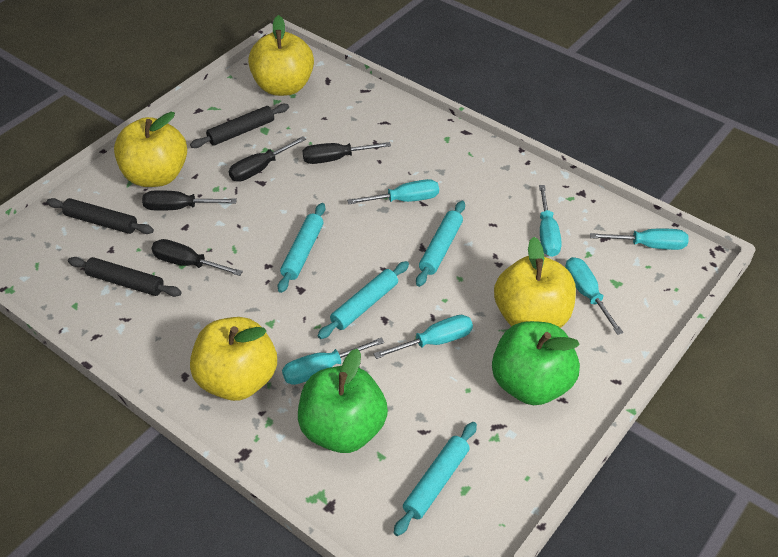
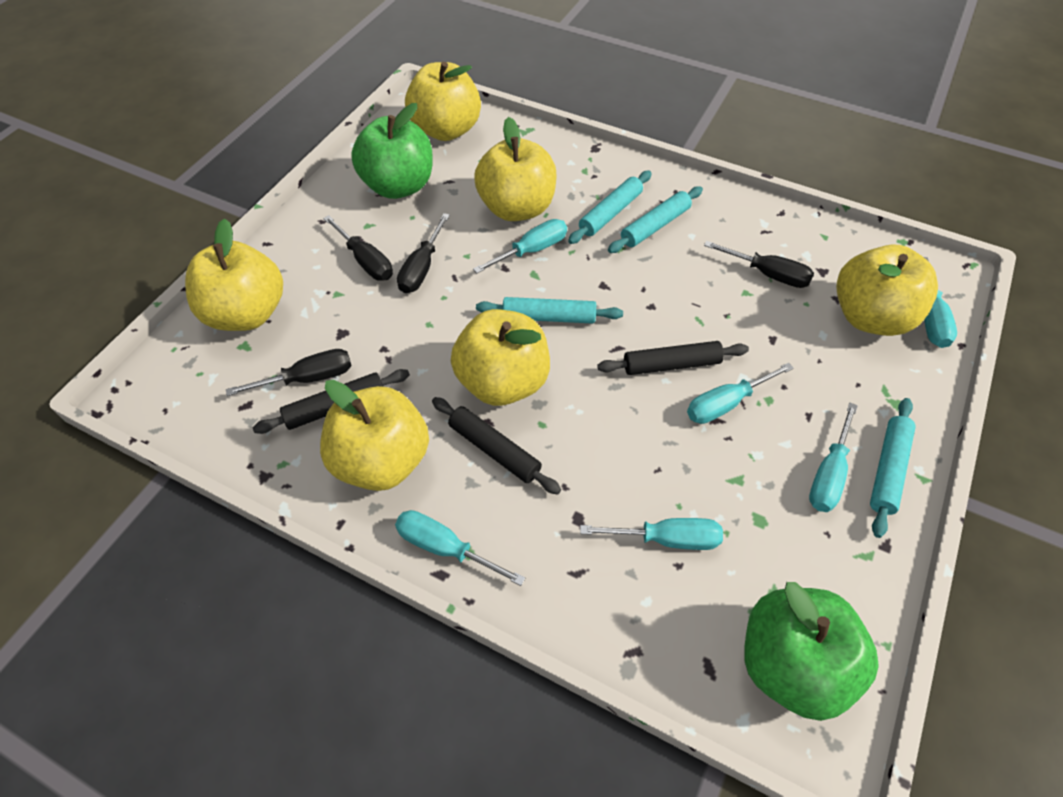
yellow apple: [114,112,187,187] [190,317,277,401] [248,15,314,96] [494,237,576,328] = 4 -> [185,218,283,331] [320,380,429,491] [405,62,481,141] [451,309,550,406] [474,117,557,221] [836,244,938,336] = 6

